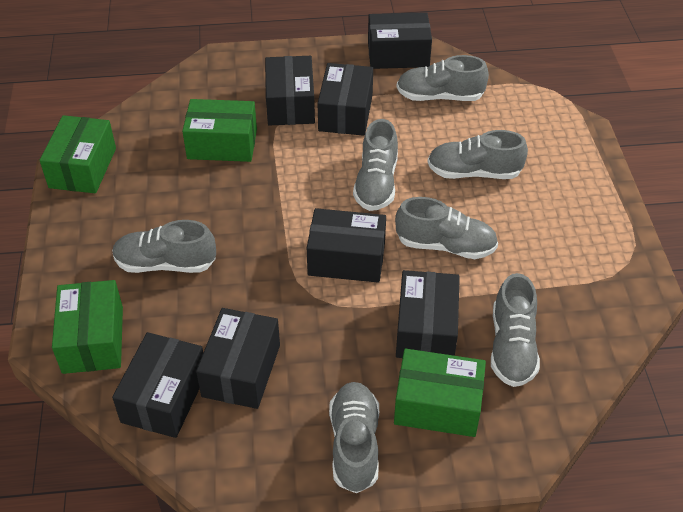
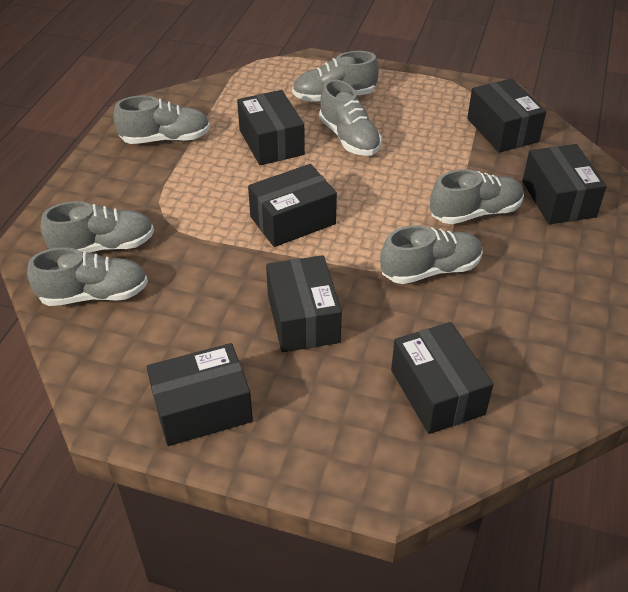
green box: [40,115,116,193] [52,280,123,374] [182,99,257,162] [394,349,486,437] = 4 -> none = 0

